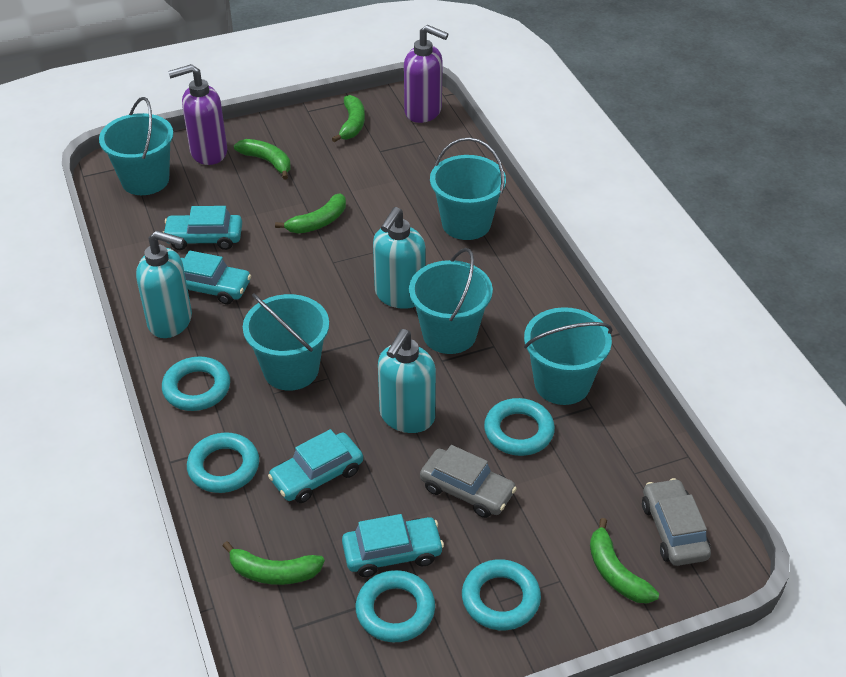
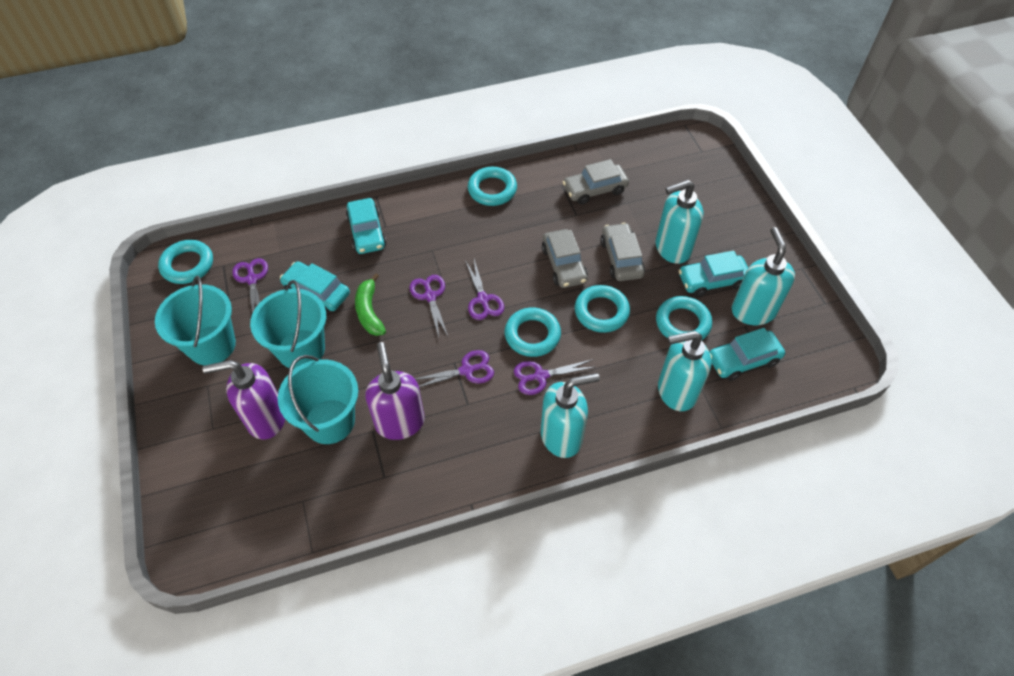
green banana: [223,541,325,585] [234,139,291,180] [275,193,346,234] [332,95,365,142] [590,518,659,603] = 5 -> [355,273,386,336] = 1
grey car: [420,445,517,518] [642,478,711,566] = 2 -> [542,229,588,288] [563,159,629,205] [601,223,645,281] = 3
purple scissors: none = 0 -> [232,258,268,313] [409,275,448,337] [415,350,494,387] [465,259,504,320] [514,359,595,395] = 5
turquoise bucket: [99,97,174,195] [243,293,329,391] [409,248,493,354] [430,137,506,240] [524,307,613,405] = 5 -> [155,276,236,365] [250,280,326,370] [278,355,358,444] = 3
turquoise soap dispenser: [136,230,192,338] [373,207,426,309] [378,329,436,433] = 3 -> [541,373,600,458] [656,180,703,264] [658,331,712,411] [732,227,795,325] = 4

